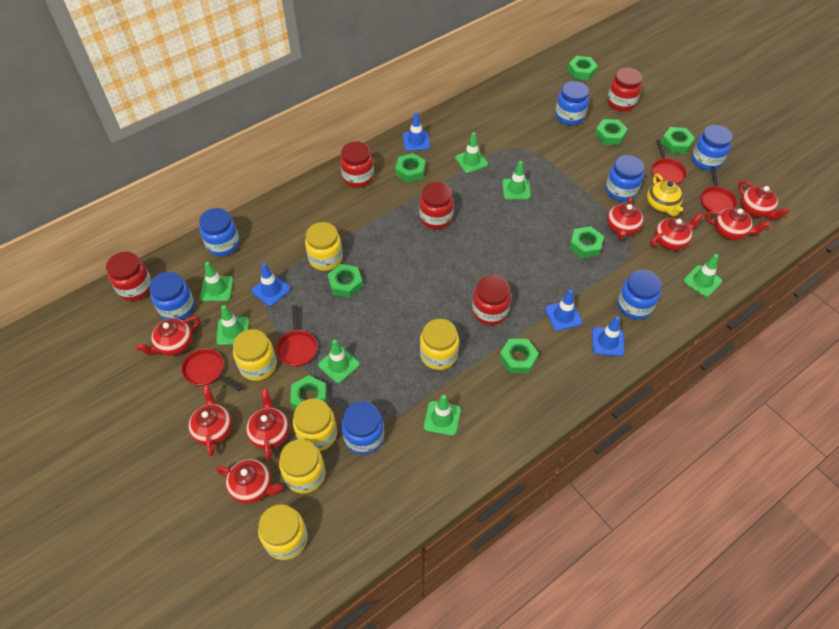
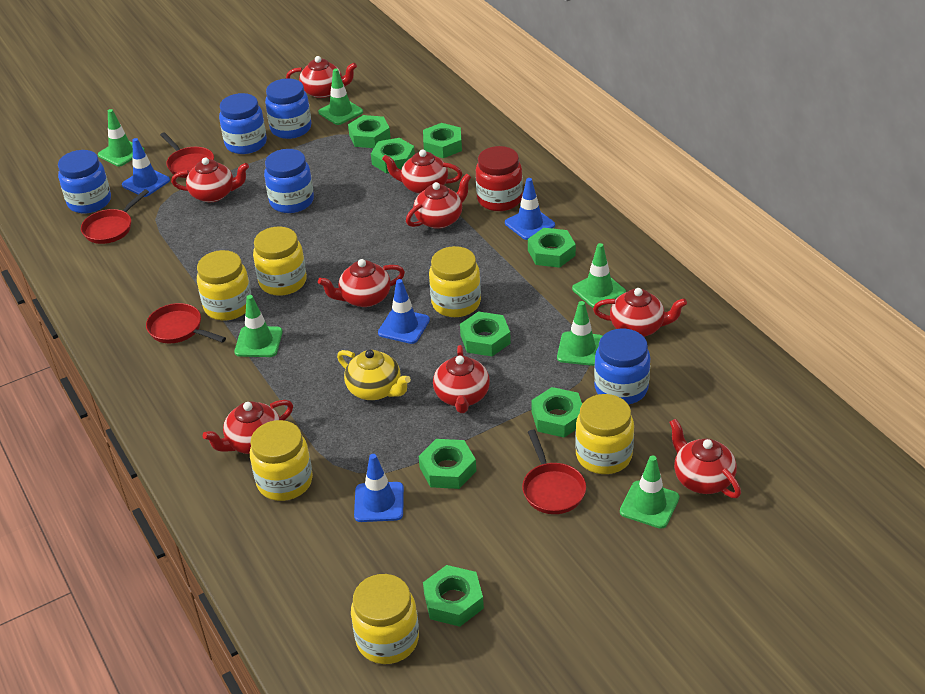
blue jar: [149,272,195,320] [199,208,240,256] [341,401,384,455] [555,81,589,125] [606,155,644,202] [617,270,661,320] [692,125,733,171] = 7 -> [58,150,111,213] [219,93,267,154] [264,149,314,213] [265,78,312,139] [594,329,650,404] = 5
green traffic cone: [200,262,233,301] [216,305,249,345] [318,340,360,383] [424,395,461,436] [455,132,488,173] [502,161,531,200] [684,254,722,297] = 7 -> [98,109,145,166] [234,295,283,357] [319,69,363,125] [557,301,602,366] [572,243,626,308] [620,455,679,528] = 6
red jar: [106,252,152,301] [340,141,374,188] [419,182,454,229] [472,275,511,326] [607,68,642,112] = 5 -> [476,146,523,211] = 1
red teapot: [135,317,200,356] [188,385,232,456] [216,459,283,504] [246,388,290,460] [607,196,643,240] [650,213,703,251] [705,208,771,240] [738,181,789,220] = 8 -> [171,158,249,202] [202,400,293,454] [286,56,357,98] [318,259,405,307] [382,149,462,194] [406,174,471,229] [433,345,490,413] [593,288,687,337] [669,418,741,498] = 9

